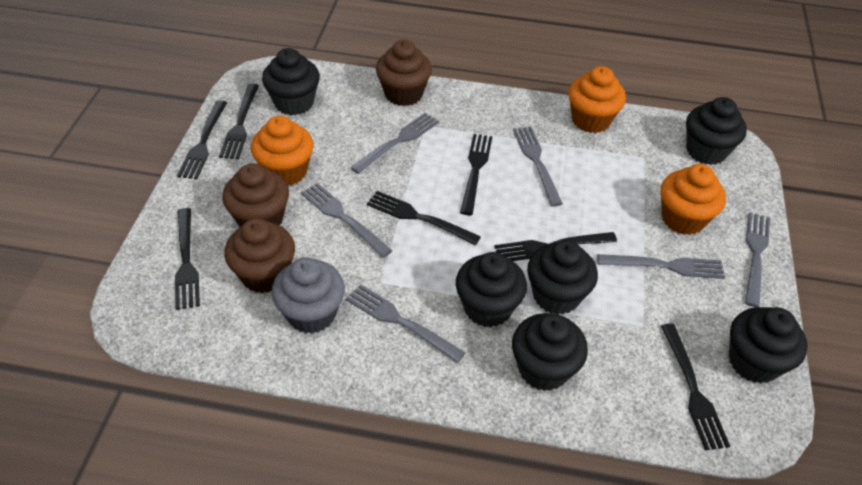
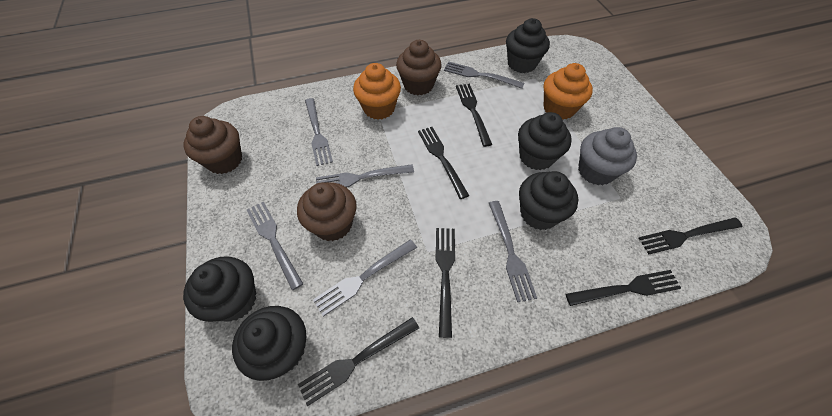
black cupcake: [262,48,320,115] [456,252,527,327] [512,313,588,391] [527,240,598,315] [686,97,747,165] [729,307,808,383] = 6 -> [183,256,256,322] [232,306,306,381] [506,18,550,73] [518,112,572,170] [519,171,578,230] = 5
black fork: [175,208,200,310] [177,100,227,179] [219,84,259,159] [367,191,481,245] [460,134,493,215] [494,232,617,261] [661,323,730,451] = 7 -> [298,317,419,406] [418,127,469,199] [436,228,455,338] [456,84,492,147] [566,270,681,306] [639,218,742,254] = 6
orange cupcake: [251,116,314,185] [568,66,626,133] [661,164,726,235] = 3 -> [353,63,401,120] [544,63,593,120] = 2

